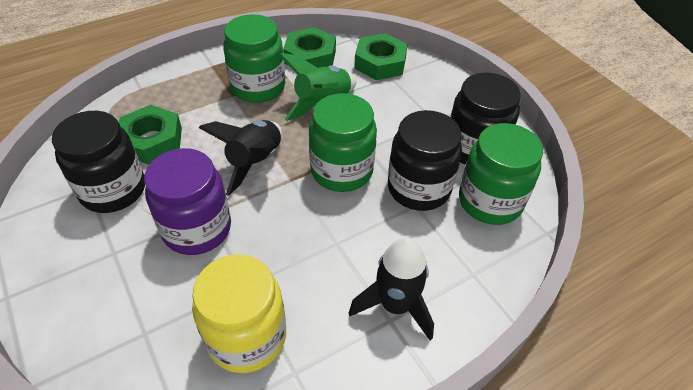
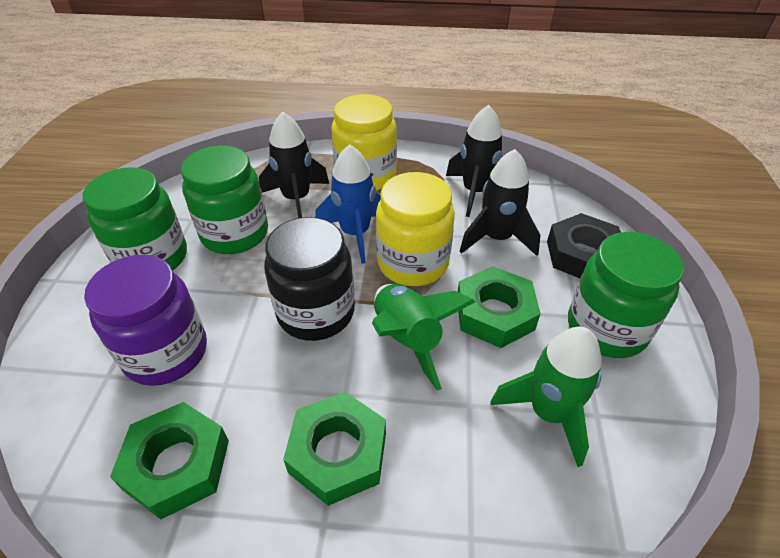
black jar: [52,111,145,213] [388,110,462,211] [450,72,521,165] = 3 -> [264,217,355,341] = 1
black nut: none = 0 -> [547,213,621,278] = 1
black rocket: [199,120,282,196] [349,237,434,340] = 2 -> [259,112,329,218] [446,105,503,217] [460,149,541,256] = 3
blue rocket: none = 0 -> [315,144,381,264] = 1
green rocket: [279,53,356,121] = 1 -> [372,284,475,391] [490,327,602,467] = 2
yellow jar: [192,254,286,373] = 1 -> [331,94,397,191] [376,172,455,286] = 2

